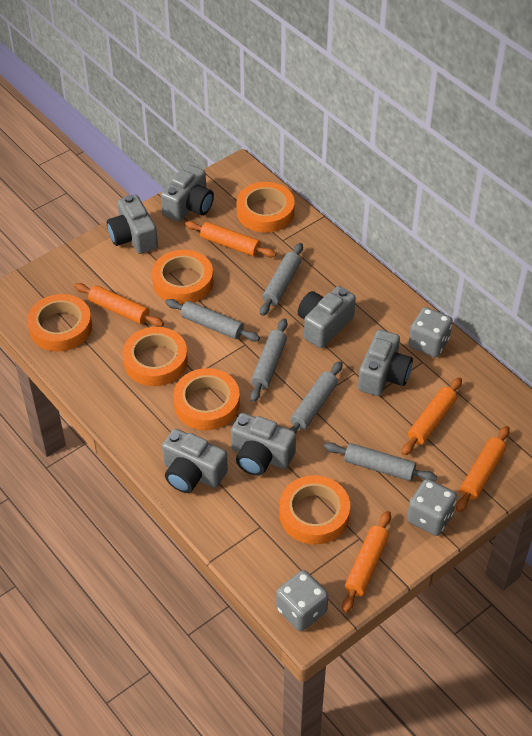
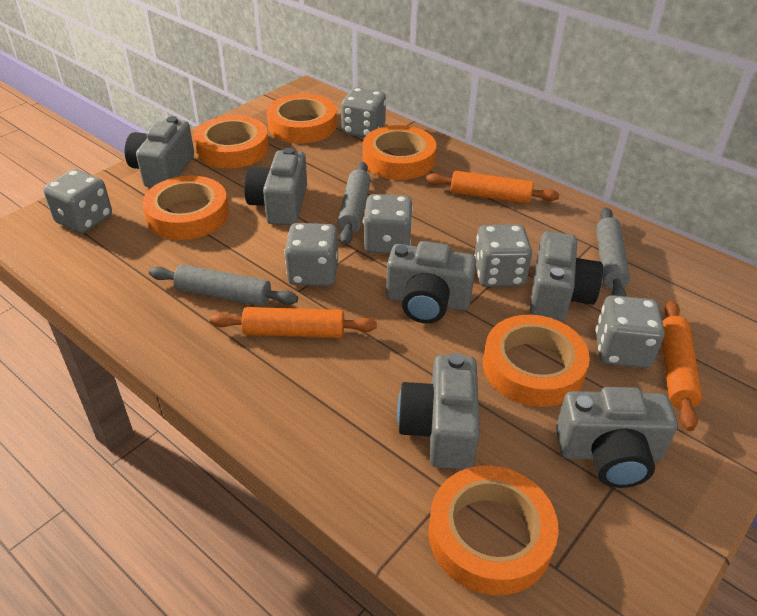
grey dice: [276,570,328,631] [407,479,457,536] [408,307,453,357] = 3 -> [43,169,112,233] [284,223,338,286] [341,87,386,138] [363,194,413,254] [474,224,532,287] [595,295,665,368] = 6
grey rolling pin: [165,299,260,342] [250,318,287,402] [260,243,303,316] [290,361,343,433] [324,442,437,481] = 5 -> [149,264,298,306] [337,162,371,245] [596,208,630,297] = 3
orange rolling pin: [74,283,164,327] [185,221,276,258] [342,511,391,613] [402,377,462,456] [456,426,510,512] = 5 -> [210,307,377,338] [426,171,559,204] [662,301,702,431] = 3

